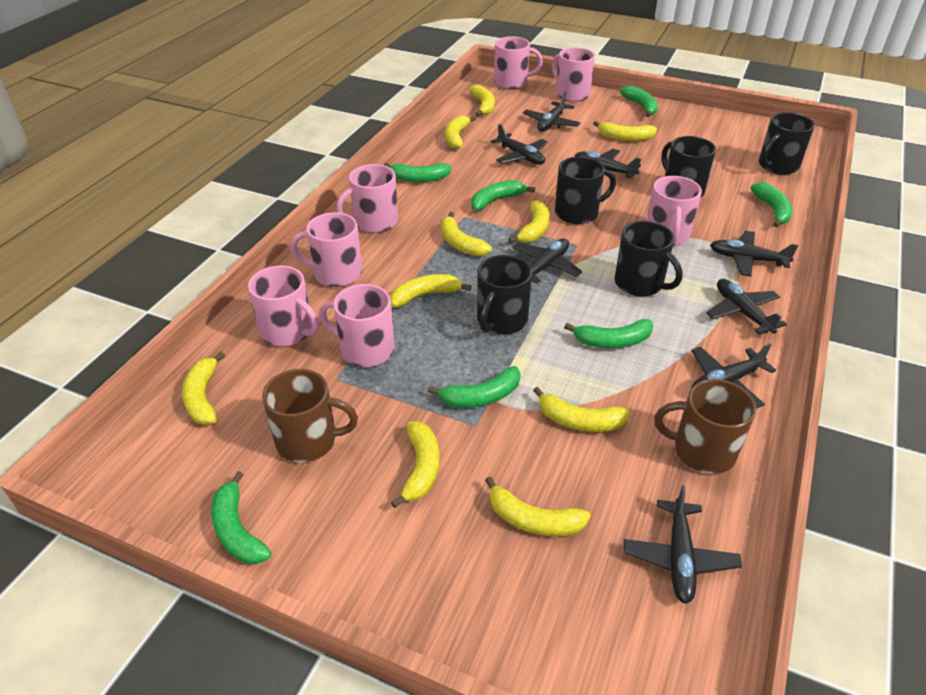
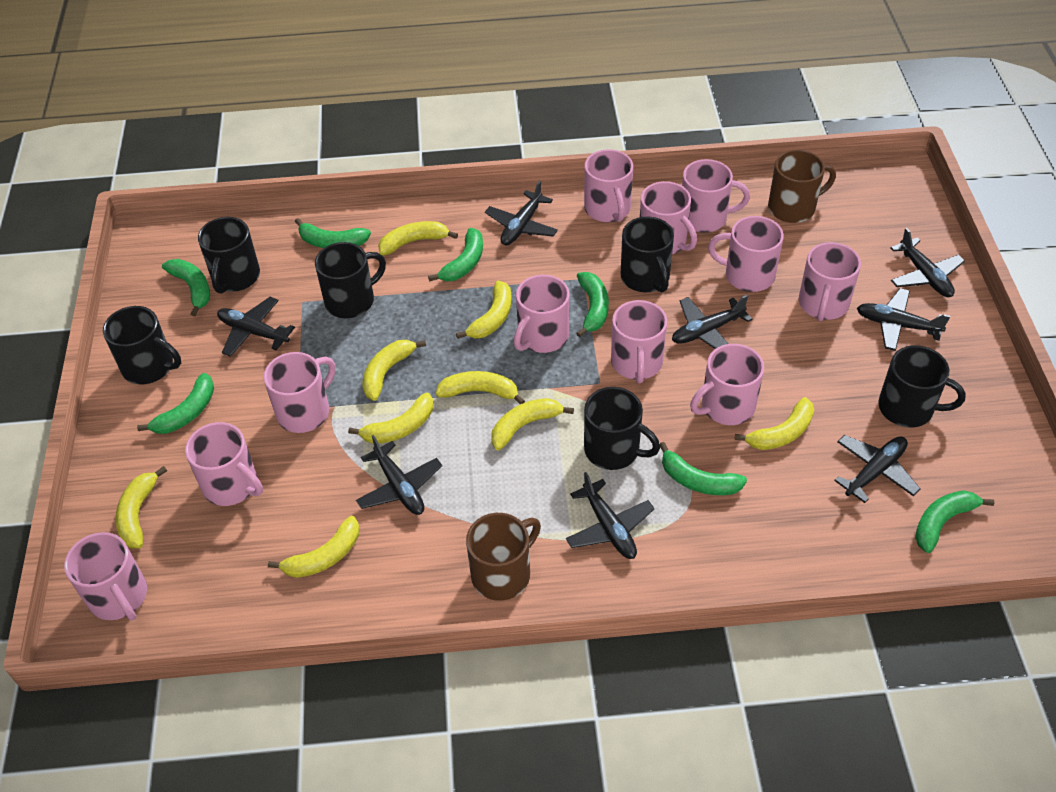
black mug: [477,255,532,335] [555,157,616,224] [614,221,683,297] [662,136,716,198] [759,112,815,175] = 5 -> [103,306,181,384] [198,217,260,294] [315,242,386,318] [584,387,660,470] [621,216,674,293] [878,345,966,427] = 6
pink mug: [248,266,319,346] [290,212,362,287] [319,284,394,367] [336,164,398,233] [494,36,543,89] [552,47,595,102] [647,176,702,246] = 7 -> [64,532,147,621] [185,422,263,506] [264,352,336,433] [513,275,570,353] [584,149,633,222] [611,300,667,383] [640,181,697,254] [682,159,750,233] [690,344,764,425] [708,216,784,292] [799,242,861,321] = 11
yellow banana: [182,352,225,425] [390,274,472,308] [391,422,440,508] [441,212,492,256] [445,115,476,149] [469,85,495,116] [485,476,591,536] [508,200,550,243] [533,387,631,432] [593,121,657,141] = 10 -> [116,466,167,549] [268,516,359,578] [348,392,433,444] [362,340,426,401] [378,221,458,256] [436,371,525,404] [456,281,512,339] [491,398,574,451] [734,397,814,450] = 9

